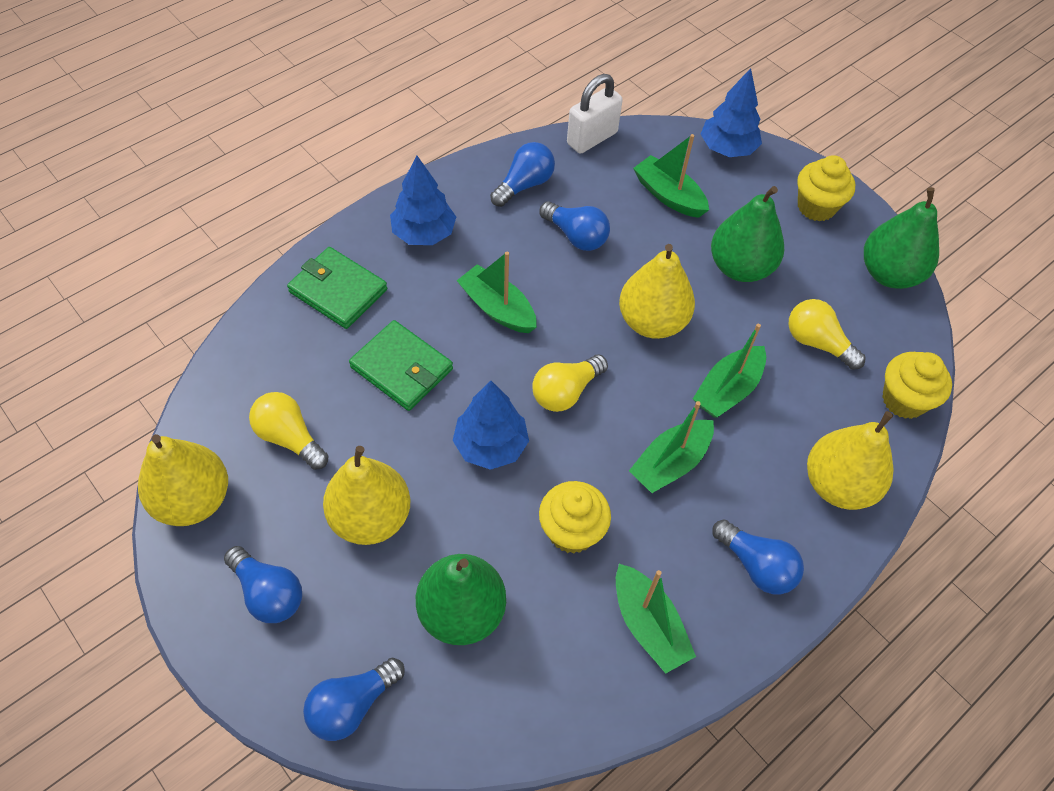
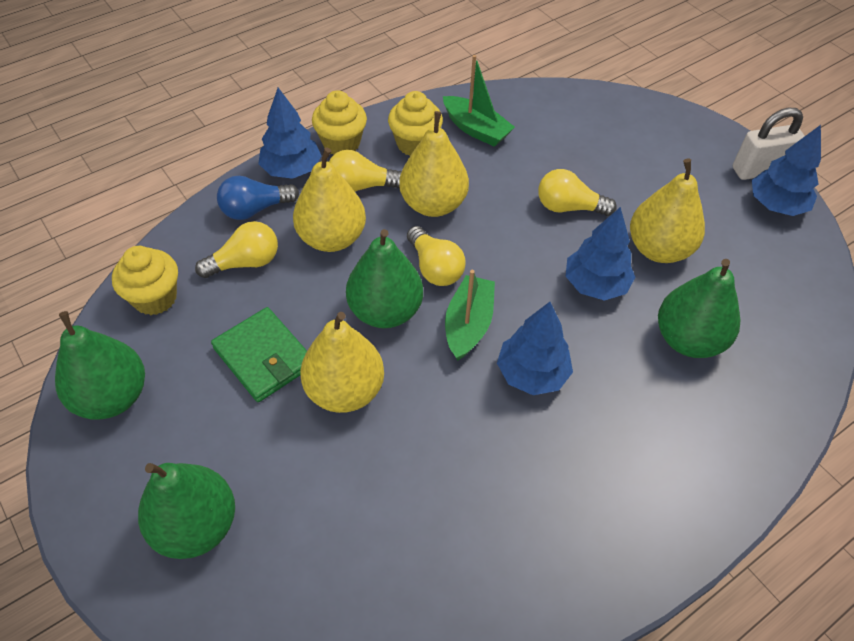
blue light bulb: [224,546,302,623] [303,658,405,741] [490,142,555,207] [539,202,610,251] [712,519,804,595] = 5 -> [217,176,299,220] = 1
blue tree: [390,156,456,245] [453,381,529,470] [701,68,762,157] = 3 -> [258,88,321,179] [497,302,573,395] [566,207,635,301] [752,125,821,216] = 4
green boat: [456,252,537,333] [616,564,696,674] [629,401,714,493] [633,134,709,218] [693,324,766,418] = 5 -> [443,55,515,147] [445,270,495,361] = 2
green pear: [416,554,506,645] [711,186,784,282] [864,187,939,289] = 3 -> [55,311,145,420] [138,463,235,559] [346,229,423,328] [658,259,740,358] = 4
green wallet: [287,247,387,329] [349,320,453,411] = 2 -> [211,307,307,402] = 1
yellow light bulb: [249,392,329,470] [532,354,608,412] [788,299,866,370] = 3 -> [195,221,278,278] [329,150,402,192] [407,226,466,286] [538,169,617,216] = 4

